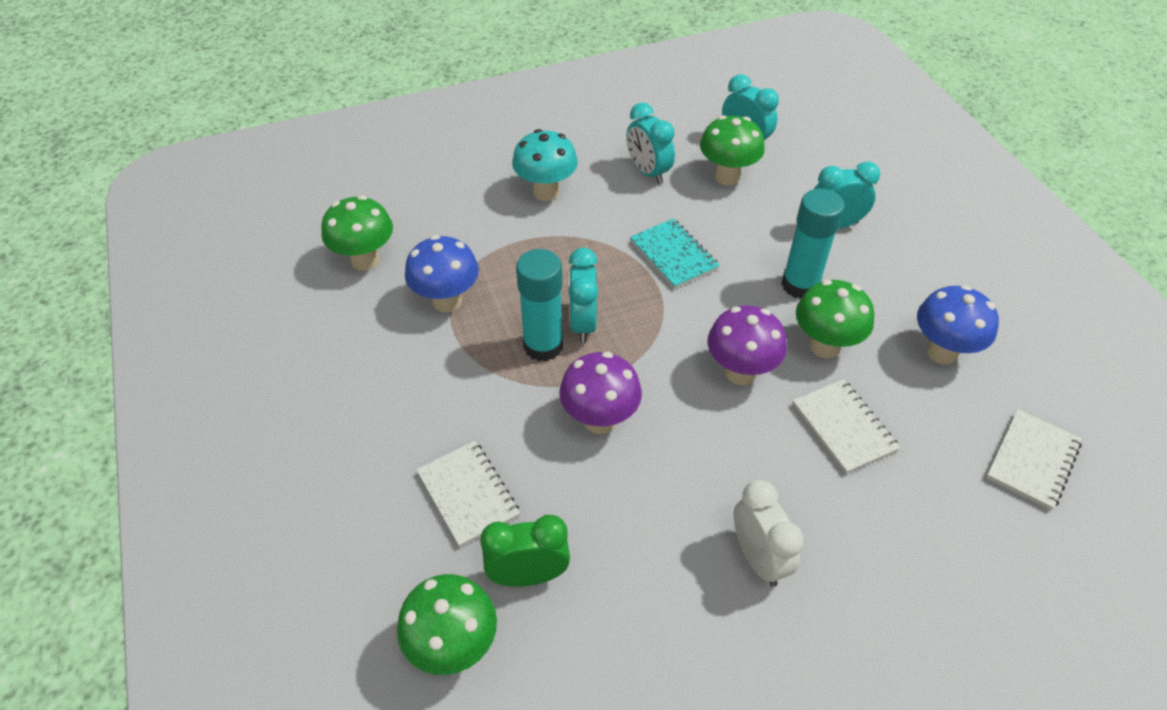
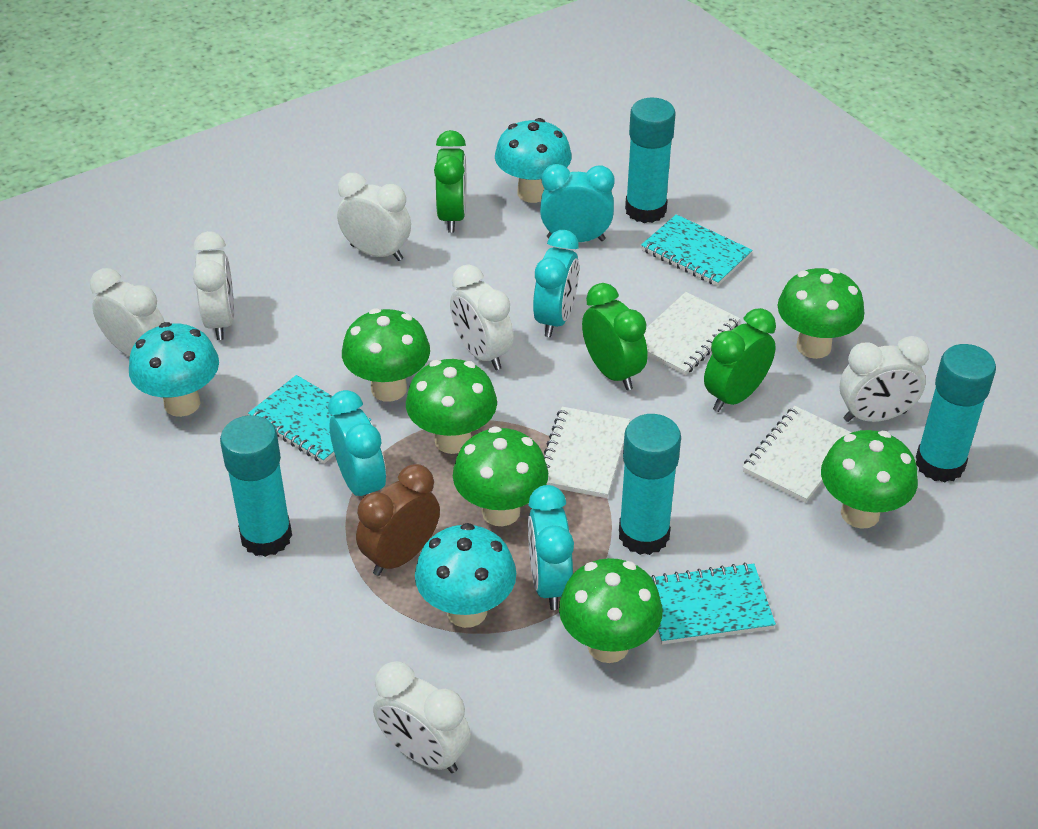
blue mushroom: [405,235,479,312] [917,285,999,364] = 2 -> none = 0
brown clock: none = 0 -> [356,464,440,576] = 1
green clock: [480,515,570,587] = 1 -> [434,130,466,232] [582,283,648,390] [704,308,776,412] = 3
green mushroom: [321,195,393,271] [397,574,497,675] [700,115,765,185] [796,280,874,358] = 4 -> [342,308,430,402] [406,359,497,454] [453,426,548,526] [559,558,662,663] [778,268,864,359] [821,430,918,529] = 6
purple mushroom: [559,352,642,434] [708,305,787,385] = 2 -> none = 0
turquoise glue stick: [516,249,563,362] [781,188,845,299] = 2 -> [220,415,292,557] [619,414,681,555] [625,98,676,223] [916,344,996,483] = 4
turquoise mushroom: [512,129,578,201] = 1 -> [129,322,219,417] [415,523,516,628] [495,118,572,203] = 3
turquoise notebook: [630,218,720,289] = 1 -> [248,375,371,464] [641,214,753,286] [651,562,776,645] = 3
white clock: [734,480,804,587] = 1 -> [90,268,165,357] [193,231,234,340] [337,173,411,261] [373,661,471,773] [450,264,514,370] [839,336,929,422] = 6

